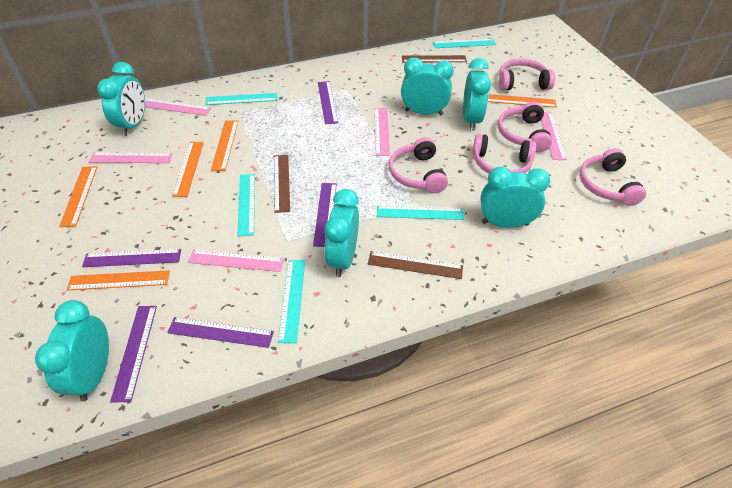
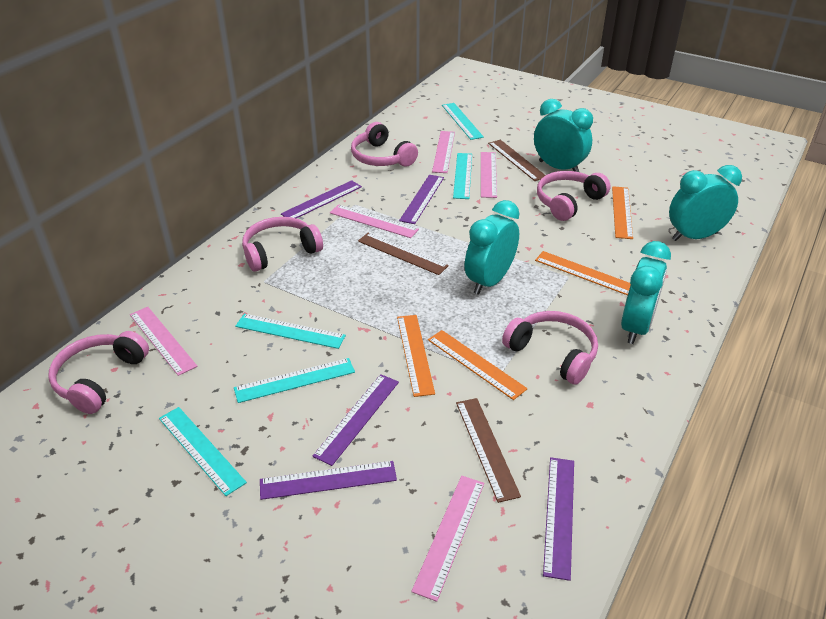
orange ruler: [59,166,97,227] [67,270,170,291] [172,142,204,197] [211,120,239,171] [488,94,557,108] = 5 -> [397,315,435,397] [428,330,528,400] [535,251,631,295] [612,186,633,239] = 4
turquoise clock: [35,300,109,401] [97,62,145,136] [324,189,359,277] [401,57,454,115] [463,58,491,131] [480,167,550,228] = 6 -> [465,200,520,295] [534,99,593,172] [621,241,671,344] [669,165,742,241] = 4

